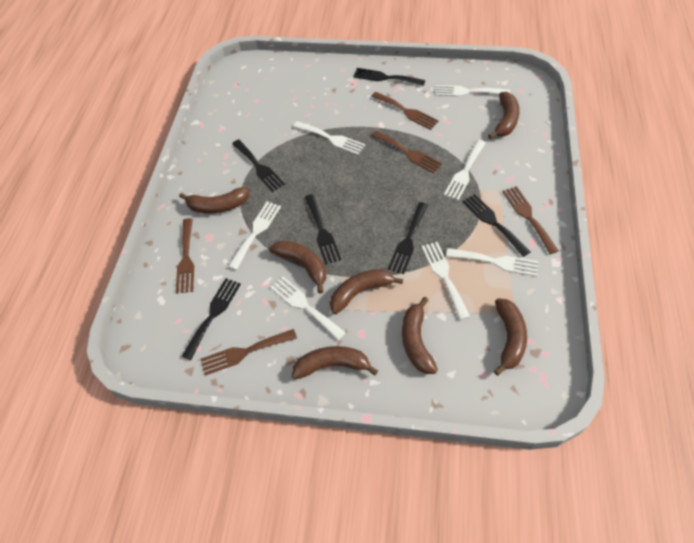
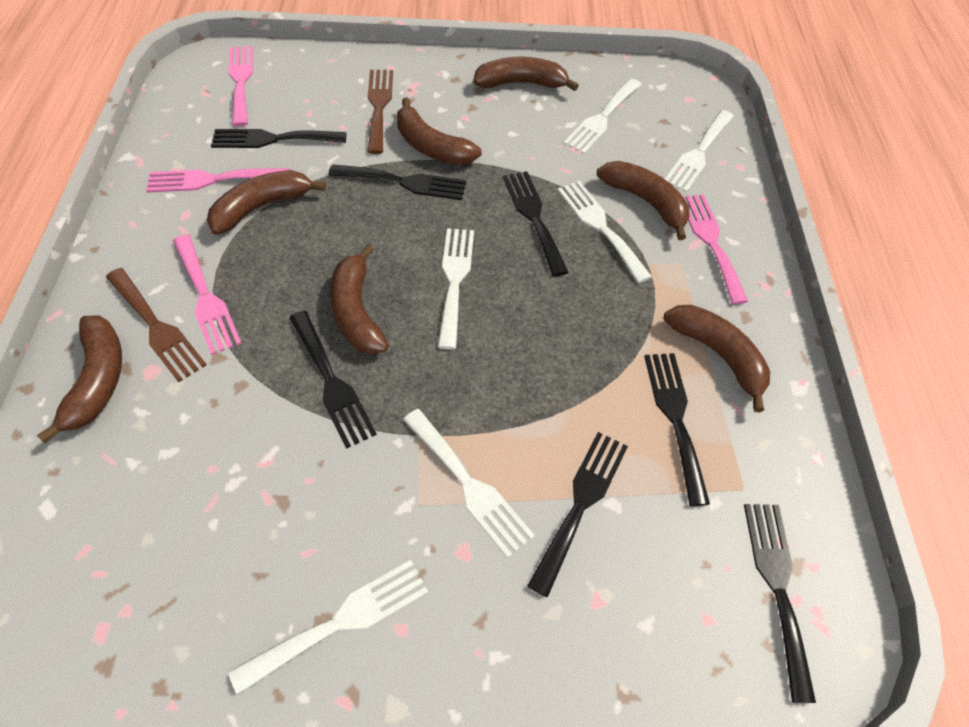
black fork: [181,278,241,360] [232,139,285,192] [305,194,341,265] [353,68,425,86] [388,202,428,274] [462,194,531,257] = 6 -> [211,129,347,148] [289,311,377,449] [328,164,467,200] [503,171,569,277] [527,432,628,598] [644,353,710,506] [744,504,816,703] = 7
brown fork: [176,218,194,294] [200,329,297,375] [371,92,439,130] [371,131,442,174] [502,186,559,254] = 5 -> [106,268,207,382] [368,70,393,154] = 2
pink fork: none = 0 -> [146,168,290,193] [173,234,242,355] [228,46,253,127] [686,194,748,304] = 4
white fork: [228,201,281,270] [270,276,346,340] [293,121,365,155] [422,242,470,320] [435,85,510,97] [444,140,486,200] [446,248,539,277] = 7 -> [228,560,428,695] [403,409,535,558] [438,228,474,349] [558,181,652,283] [563,79,642,154] [665,110,734,192] = 6

